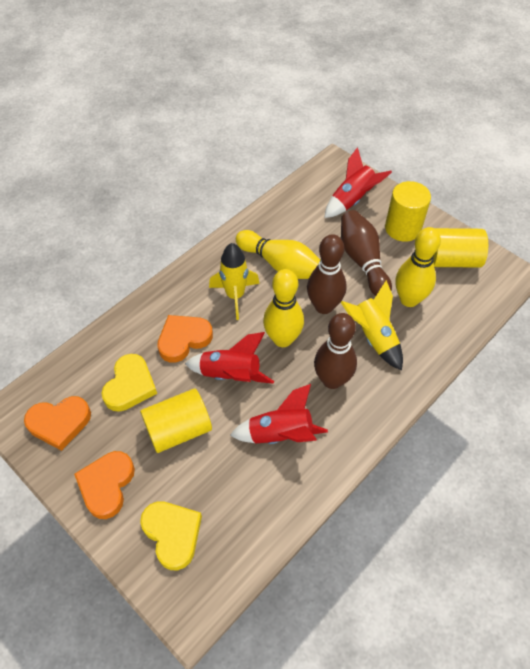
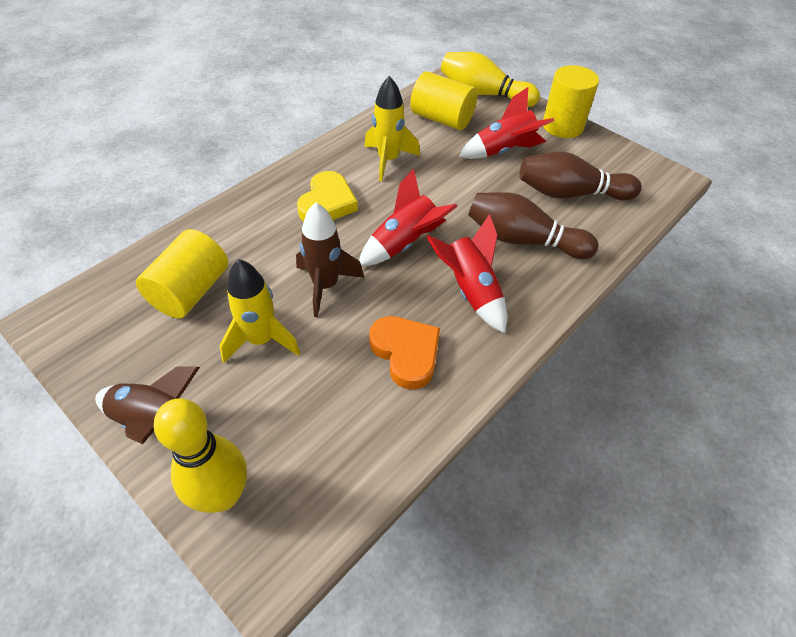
brown bowling pin: [307,234,346,314] [314,313,357,389] [341,210,392,296] = 3 -> [468,192,599,259] [519,152,642,201] = 2
brown rocket: none = 0 -> [95,367,200,445] [296,203,364,317] = 2
orange heart: [24,396,91,451] [74,451,135,519] [157,315,213,363] = 3 -> [369,316,440,389] = 1
yellow bowling pin: [236,230,320,279] [263,269,304,347] [396,227,441,307] = 3 -> [154,398,247,513] [441,52,540,107] = 2
yellow heart: [101,354,157,412] [140,501,202,570] = 2 -> [297,171,358,222] = 1

